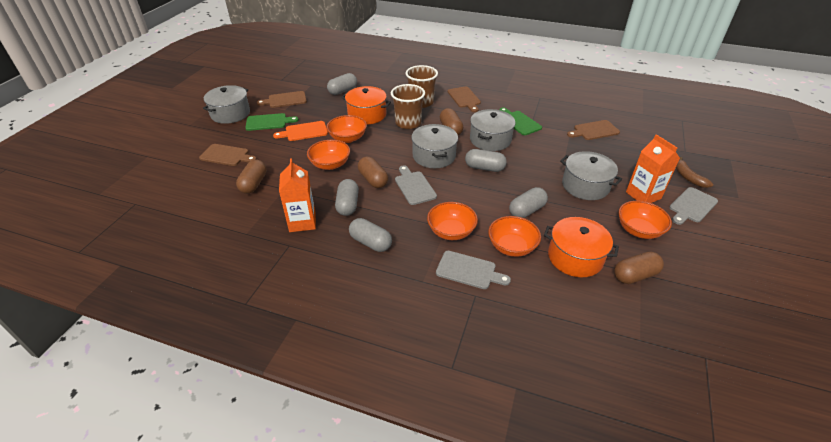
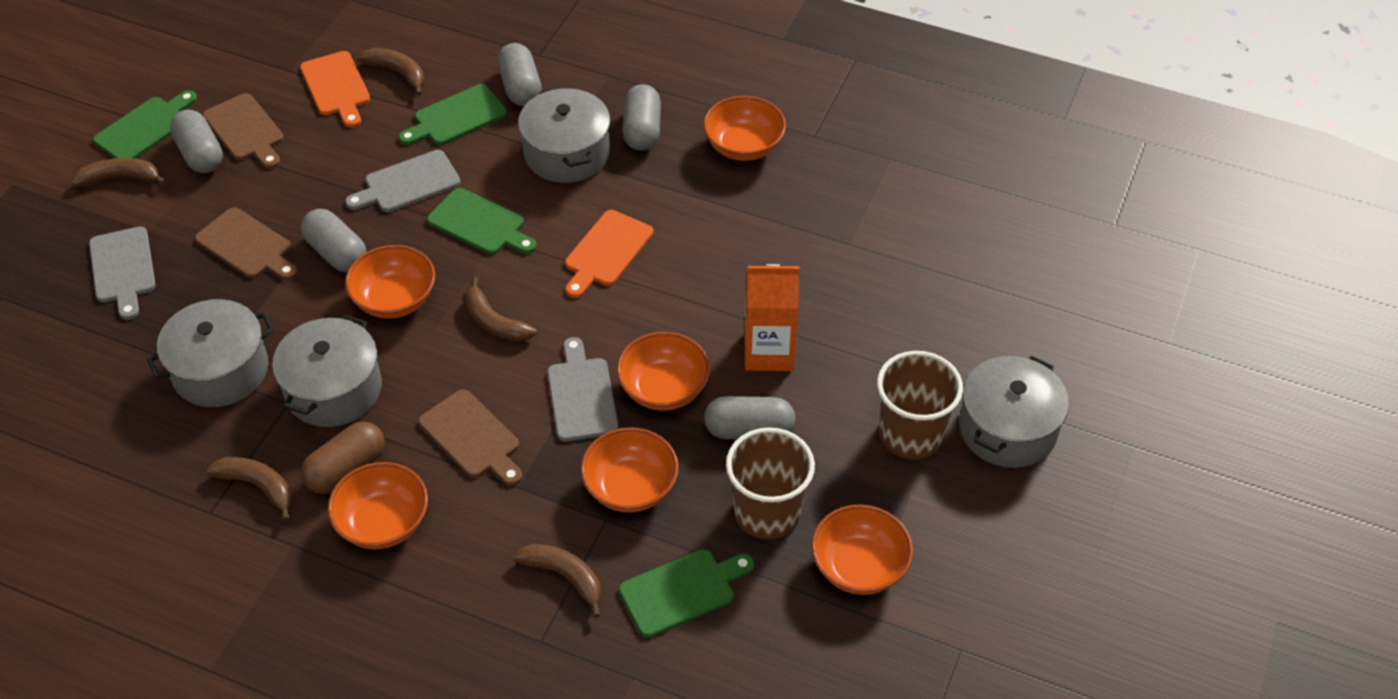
brown banana: [676,157,713,188] = 1 -> [71,158,166,187] [207,457,292,521] [357,48,424,96] [465,277,537,342] [513,544,601,618] = 5
brown capsule: [236,160,267,194] [358,157,388,188] [440,108,464,135] [614,252,664,284] = 4 -> [301,422,385,494] = 1
brown cutting board: [199,144,257,166] [257,91,307,108] [448,86,481,112] [567,120,620,140] = 4 -> [195,207,298,280] [203,93,284,169] [418,389,522,486] = 3
green cutting board: [245,113,299,131] [499,107,542,135] = 2 -> [93,90,197,159] [399,84,507,145] [427,188,536,255] [619,549,754,638] = 4
orange bowl: [307,140,350,170] [326,115,367,143] [427,202,478,240] [488,216,541,257] [618,201,672,239] = 5 -> [328,462,428,549] [345,245,435,319] [580,427,679,512] [617,332,710,411] [703,96,786,161] [811,505,913,595] = 6
orange carton: [279,158,316,232] [626,134,680,203] = 2 -> [745,264,800,371] = 1
orange cutting board: [273,121,328,141] = 1 -> [300,51,370,128] [565,210,653,298] = 2
orange pot: [341,86,391,125] [544,217,619,277] = 2 -> none = 0

